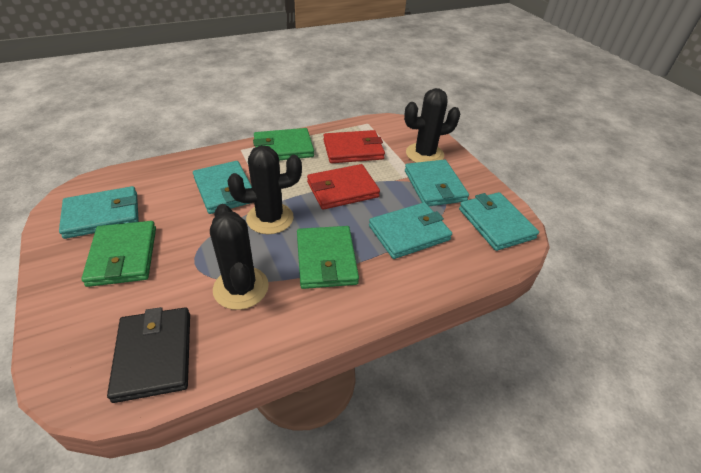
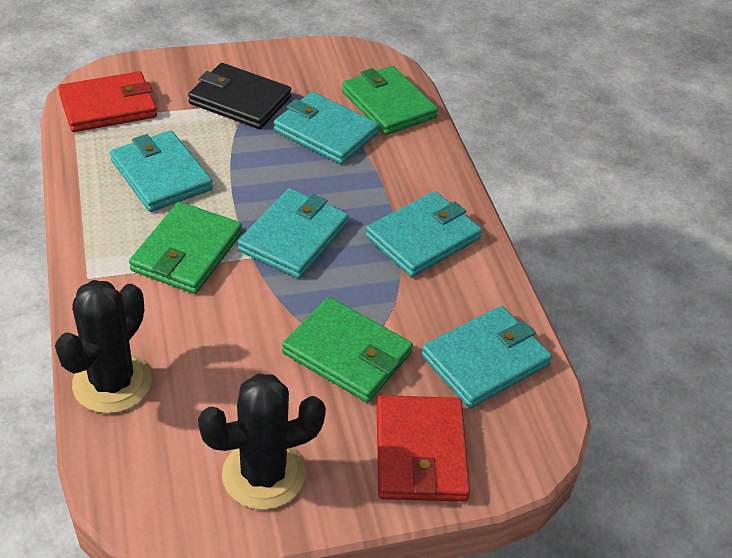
black cactus: [210,204,269,310] [227,145,302,234] [404,88,460,163] = 3 -> [55,280,152,413] [198,373,326,510] = 2

